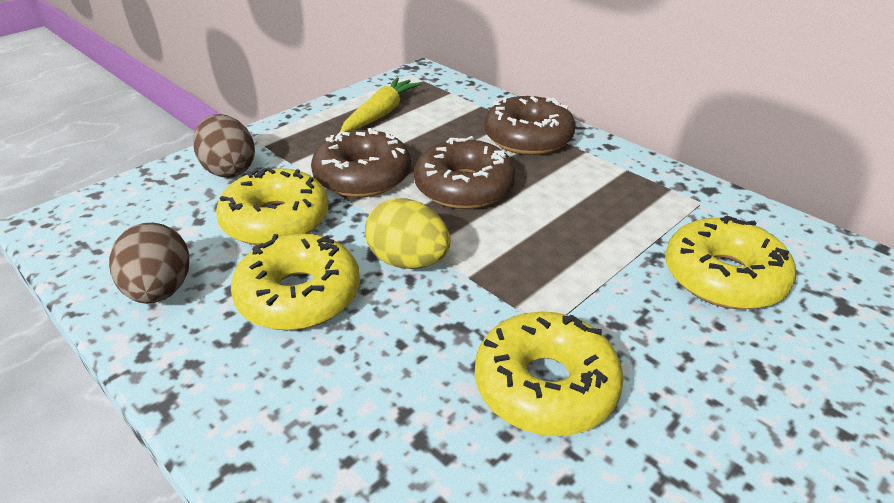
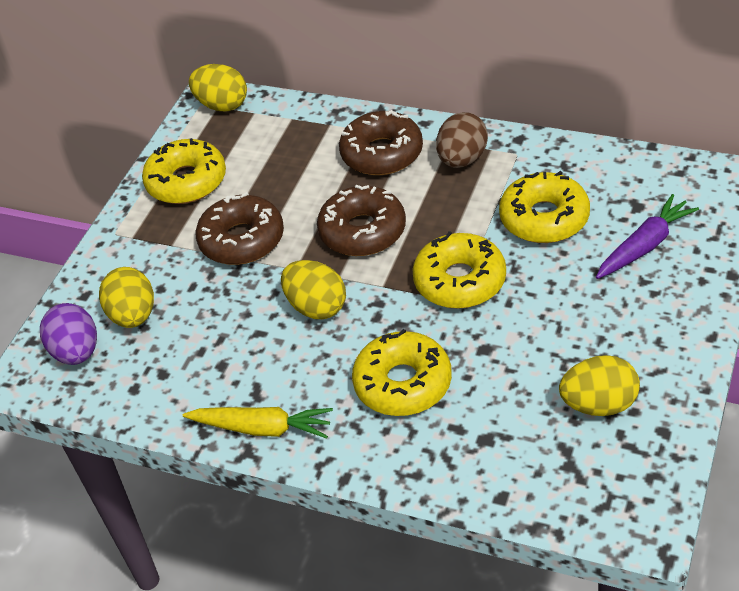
brown egg: [109,223,190,304] [193,114,255,178] = 2 -> [436,112,488,168] = 1
purple carrot: none = 0 -> [596,194,699,279] = 1
purple egg: none = 0 -> [40,303,97,365] = 1
yellow egg: [365,198,451,269] = 1 -> [99,267,154,328] [189,64,247,112] [281,260,346,319] [559,355,640,416] = 4

